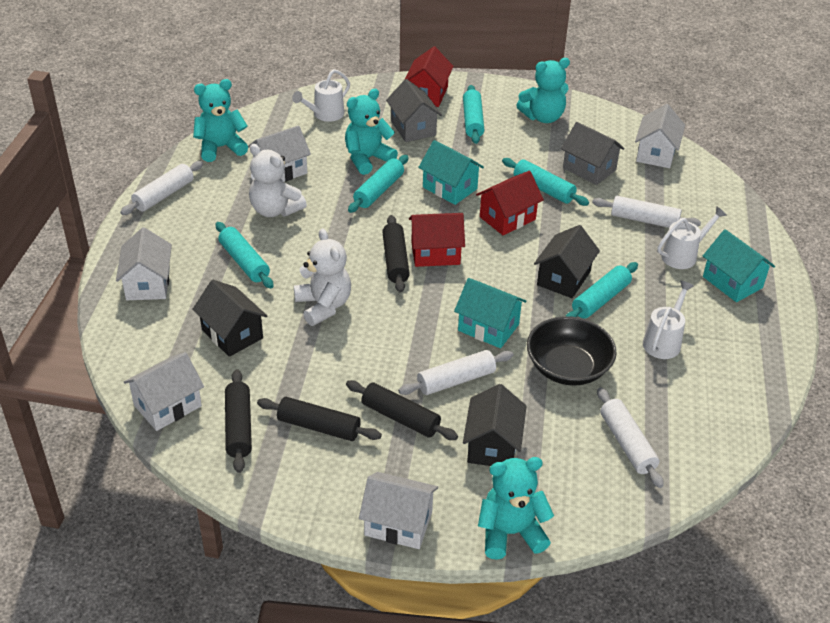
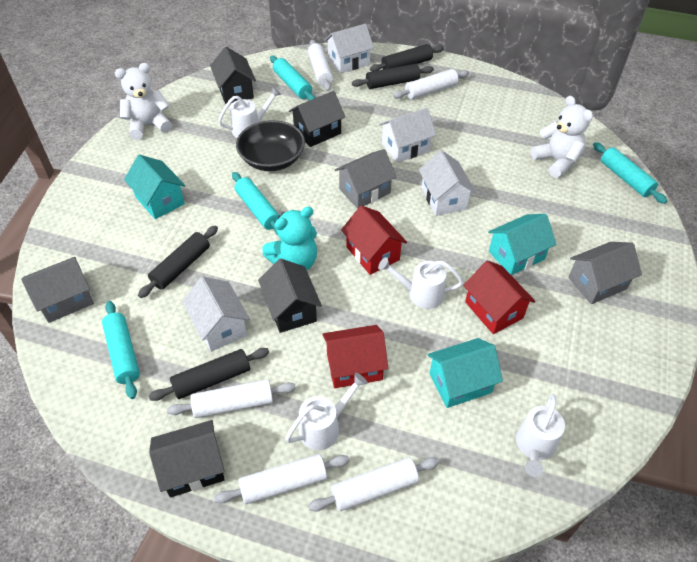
black house: [192,280,267,357] [463,384,527,466] [534,225,600,298] = 3 -> [149,420,225,498] [210,47,256,104] [258,259,322,333] [289,91,345,147] = 4
grey house: [386,79,442,142] [561,122,625,185] = 2 -> [21,257,94,323] [335,149,396,209] [568,242,642,304] = 3
turquoise rolling pin: [216,222,274,289] [348,155,409,213] [463,85,484,144] [502,158,589,206] [566,262,638,318] = 5 -> [102,301,140,399] [232,172,279,235] [270,56,315,100] [593,142,667,204] = 4
turquoise teddy bear: [193,79,248,162] [345,89,398,175] [478,457,554,560] [516,58,570,123] = 4 -> [262,207,317,270] = 1
white house: [116,227,172,300] [124,352,204,431] [248,125,311,182] [359,472,438,549] [635,104,685,168] = 5 -> [182,277,250,352] [324,24,374,74] [379,108,436,163] [419,150,476,216] = 4
white rolling pin: [120,161,203,215] [398,350,514,395] [592,196,701,228] [597,387,664,488] = 4 -> [167,379,296,418] [214,454,350,504] [308,40,333,91] [308,457,439,512] [393,69,469,99] = 5
white watering can: [292,69,350,122] [643,280,694,359] [657,206,727,269] = 3 -> [218,87,281,138] [285,373,368,450] [378,257,463,309] [516,394,565,477] = 4

